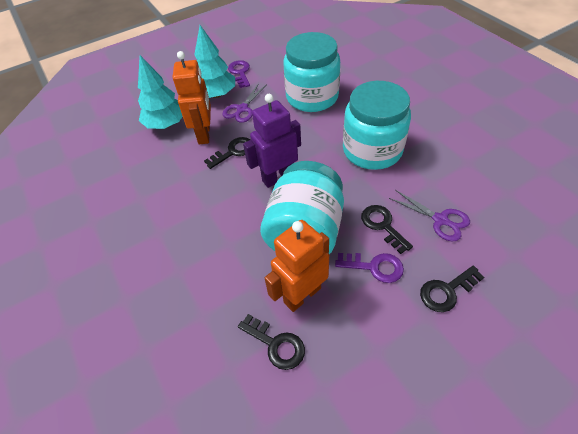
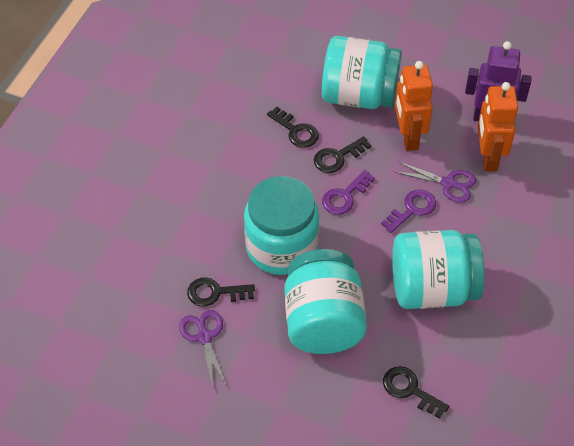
turquoise jar: [260,161,344,254] [283,32,340,112] [343,81,411,170] = 3 -> [244,176,319,275] [284,249,367,354] [322,36,402,109] [392,230,485,309] = 4
turquoise tree: [138,55,183,129] [194,25,235,98] = 2 -> none = 0

